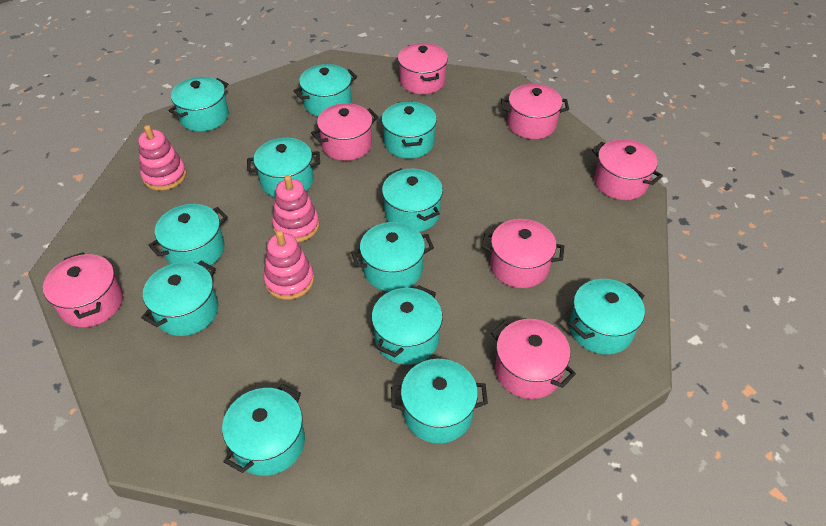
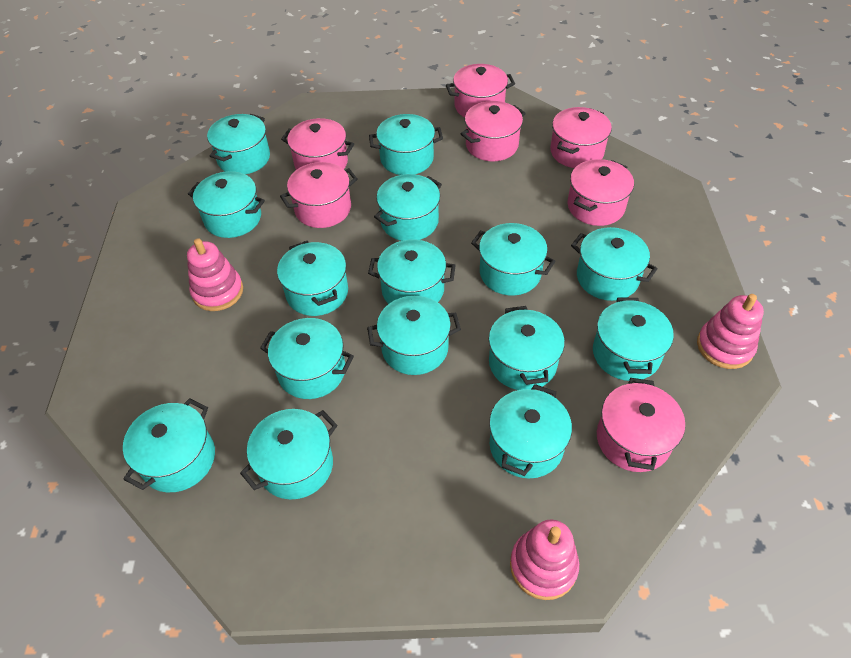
turquoise pot: [141,261,218,336] [148,204,228,269] [169,77,229,131] [222,384,305,476] [247,138,320,197] [294,64,357,117] [351,222,434,292] [371,285,443,365] [382,101,437,159] [382,168,443,232] [391,359,488,443] [569,279,645,355] = 12 -> [123,398,215,492] [188,171,265,238] [207,114,270,174] [240,409,337,499] [260,318,354,399] [277,241,348,316] [367,296,461,375] [368,240,456,304] [369,114,443,175] [374,174,442,241] [471,223,556,296] [489,306,565,390] [489,384,572,478] [571,227,658,301] [593,297,674,381] = 15

